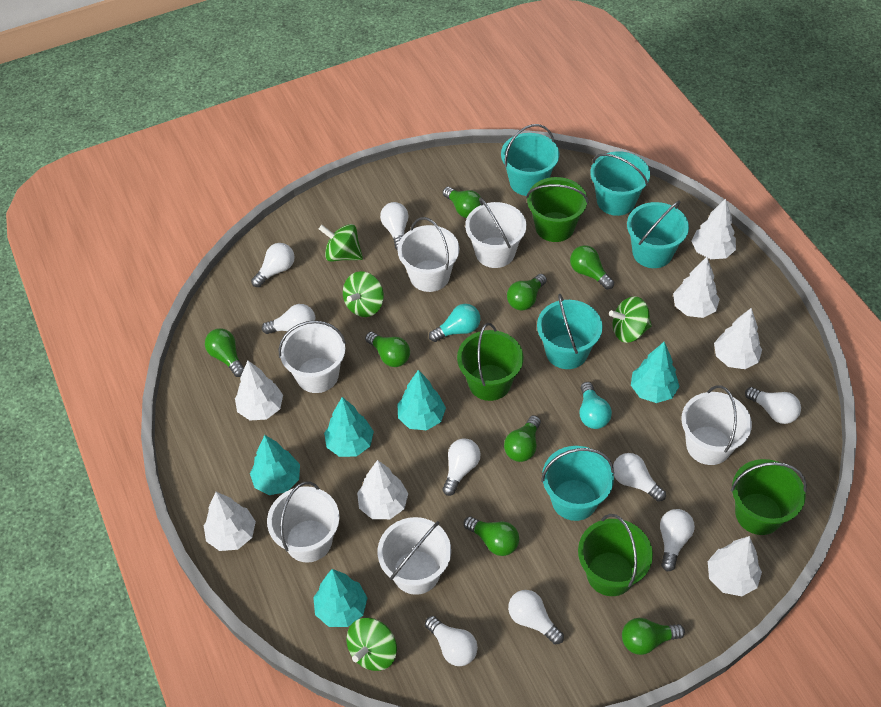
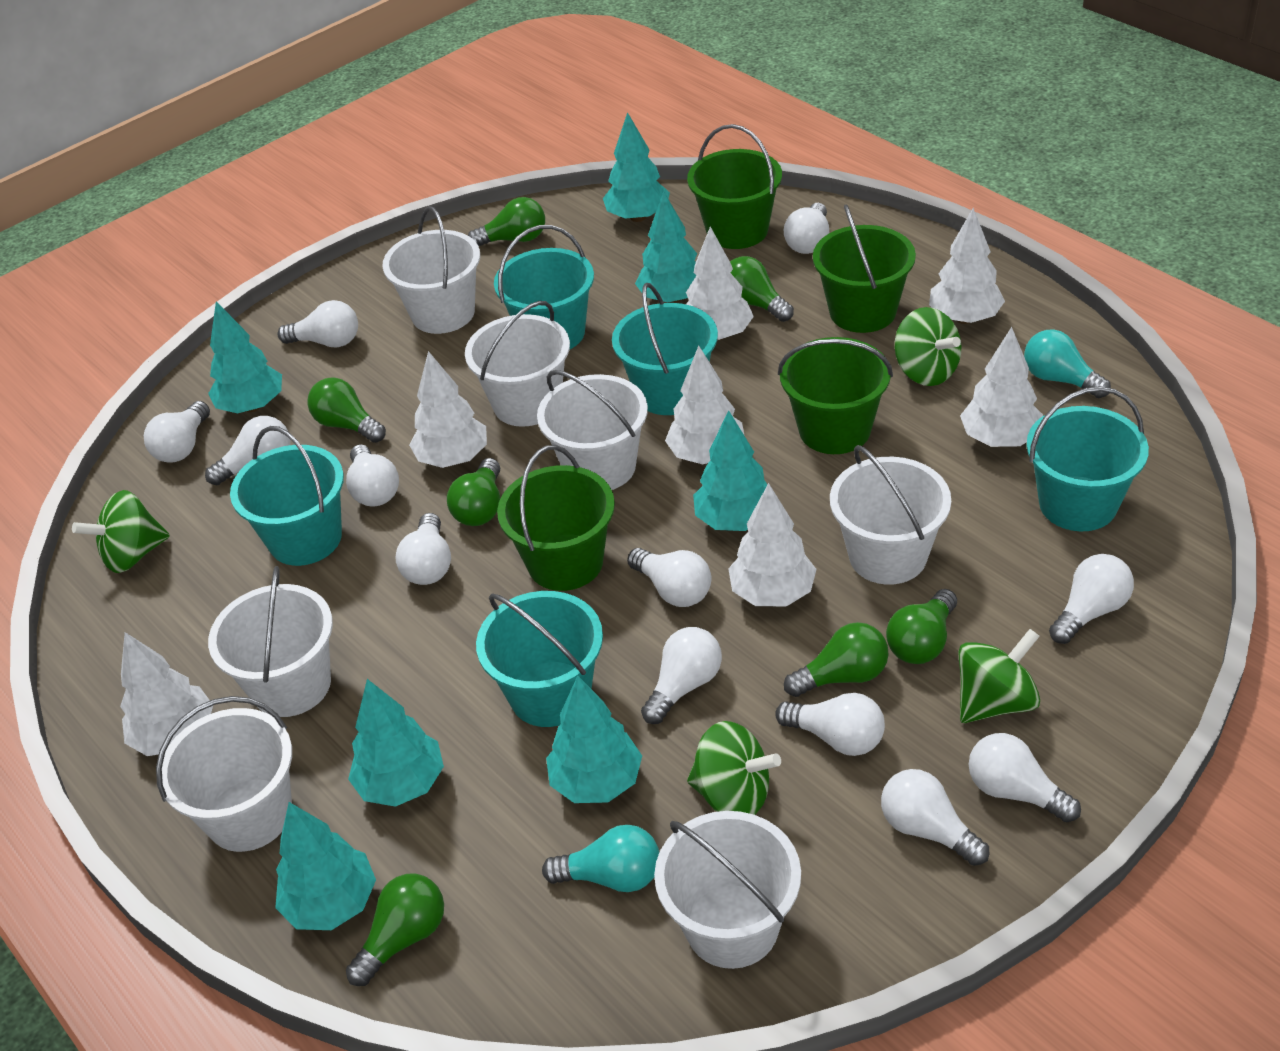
green light bulb: [205,328,244,377] [365,332,410,367] [443,187,481,218] [464,516,519,556] [504,415,541,462] [507,274,547,310] [570,245,614,290] [622,618,685,655] = 8 -> [307,377,386,443] [346,873,444,986] [447,458,500,526] [468,197,545,246] [730,256,794,322] [784,622,889,697] [886,589,957,664] = 7
turquoise tree: [250,435,300,495] [313,569,367,627] [324,397,374,457] [397,370,446,430] [631,342,680,403] = 5 -> [208,302,282,413] [275,802,376,930] [348,679,444,807] [546,676,642,803] [603,112,670,222] [635,191,697,303] [693,410,768,531] = 7
white bucket: [267,481,340,563] [278,320,346,393] [378,517,451,595] [397,217,459,292] [465,197,526,268] [681,385,752,465] = 6 -> [156,696,292,852] [208,566,333,717] [382,206,480,334] [465,301,570,427] [537,370,648,490] [654,811,801,969] [830,445,951,585] = 7
white light bulb: [251,243,295,287] [262,304,315,334] [380,202,408,250] [425,616,478,666] [443,438,481,496] [508,590,564,644] [613,453,666,502] [660,509,695,571] [745,387,801,424] = 9 -> [144,401,210,463] [205,416,290,486] [277,300,358,347] [346,444,399,506] [395,513,451,585] [627,548,711,607] [641,627,722,724] [775,693,885,756] [784,203,829,254] [881,769,989,866] [969,733,1081,822] [1049,554,1134,644] = 12

